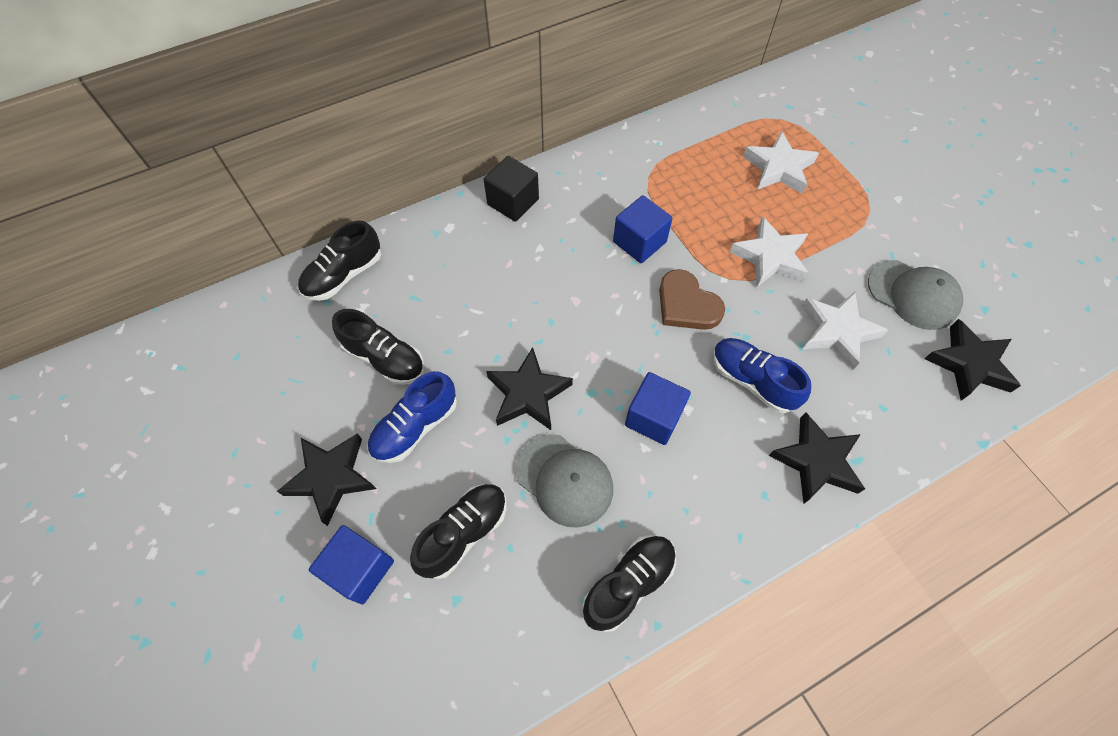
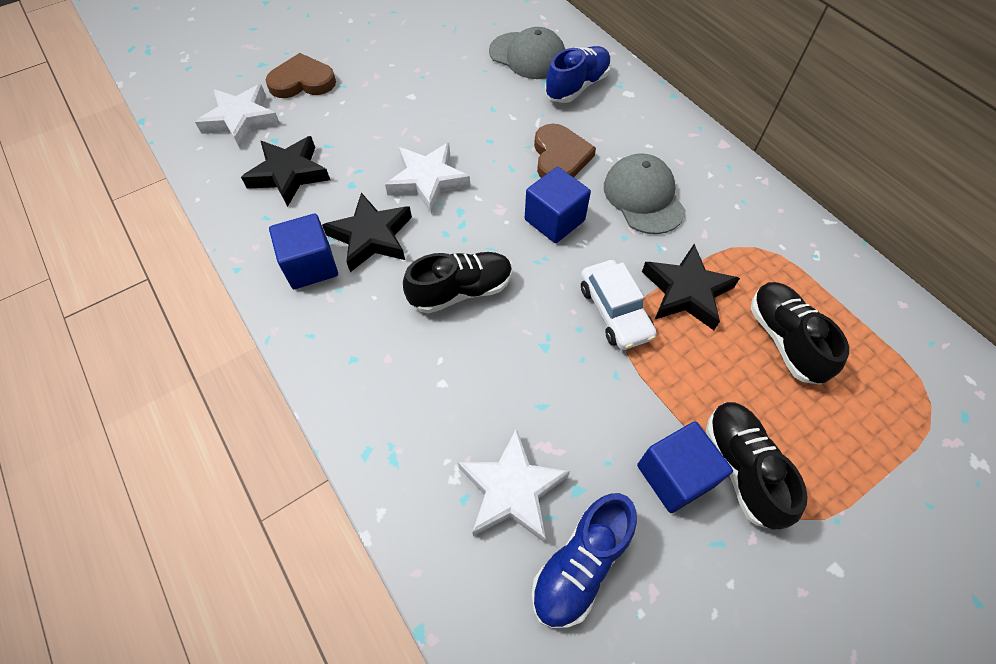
black cube: [484,156,539,222] = 1 -> none = 0
black shoe: [298,221,381,301] [332,309,424,385] [410,484,506,579] [582,535,676,632] = 4 -> [403,252,512,314] [706,402,808,530] [751,282,849,385] = 3
black star: [277,433,376,526] [486,347,573,430] [769,412,865,504] [924,319,1021,401] = 4 -> [241,136,330,207] [322,192,412,272] [642,244,740,330] = 3
brown heart: [659,269,725,330] = 1 -> [265,53,336,98] [534,124,596,178] = 2
white car: none = 0 -> [581,260,657,350] = 1

